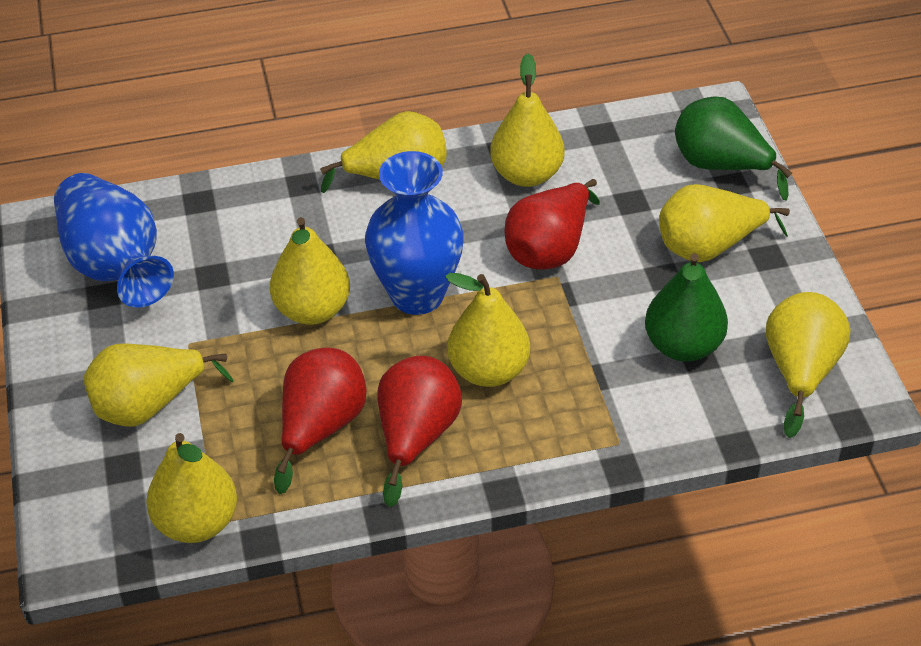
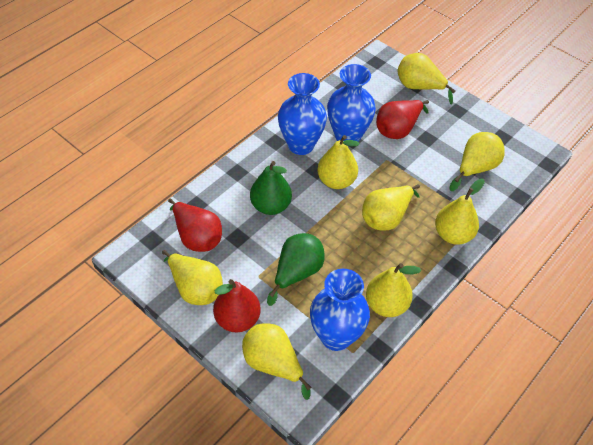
blue vase: [54,173,174,308] [365,151,464,315] = 2 -> [278,73,327,155] [310,269,370,351] [327,64,376,142] = 3

